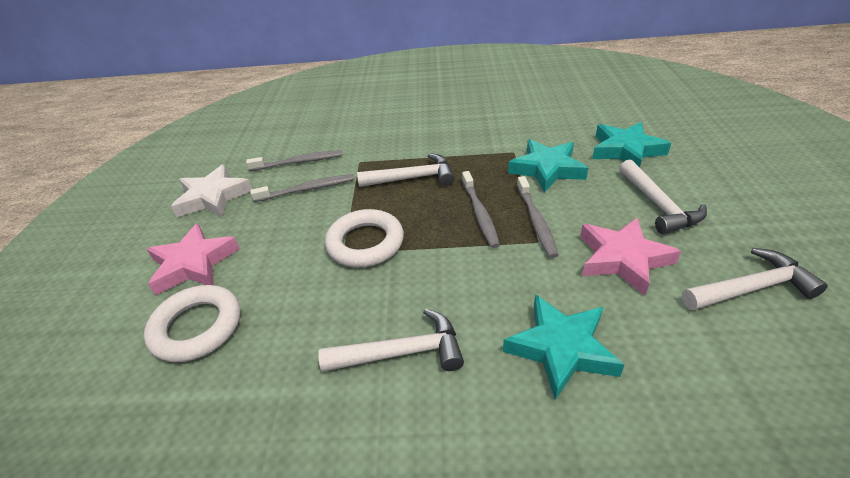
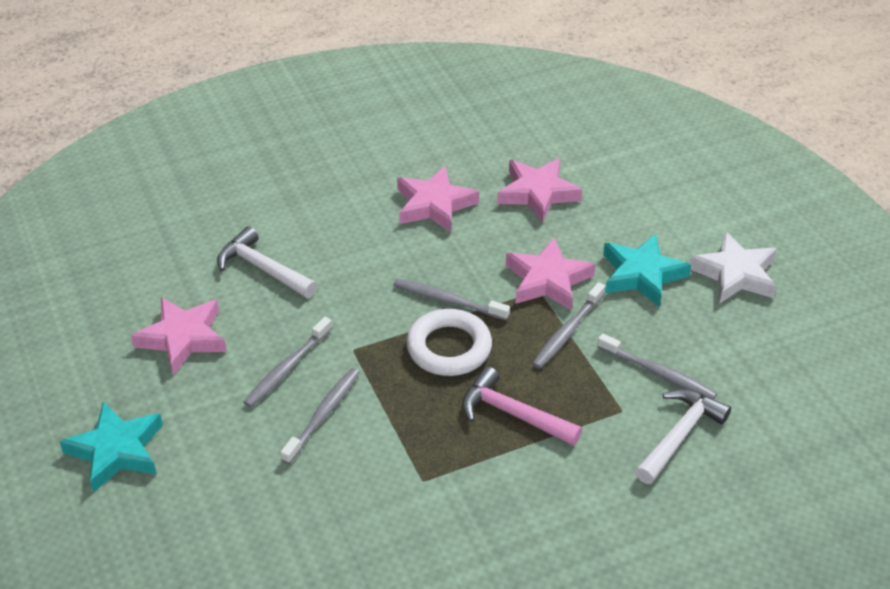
grey toothbrush: [246,150,343,171] [251,174,355,202] [462,171,500,248] [517,176,558,258] = 4 -> [243,317,332,407] [280,368,360,464] [393,278,510,320] [532,282,605,369] [597,333,717,400] = 5
pink hammer: none = 0 -> [462,366,582,446] = 1
pink star: [147,223,240,295] [580,217,681,296] = 2 -> [131,297,227,375] [397,166,479,232] [497,158,582,223] [506,237,595,311] = 4
turquoise star: [503,295,624,400] [508,139,588,193] [592,122,671,167] = 3 -> [59,401,163,493] [603,234,691,307] = 2
white hammer: [318,308,464,372] [357,153,454,187] [619,159,707,234] [682,248,828,310] = 4 -> [217,226,317,298] [635,389,731,484] = 2
white ring: [144,285,241,362] [325,209,404,267] = 2 -> [406,309,492,376] = 1

